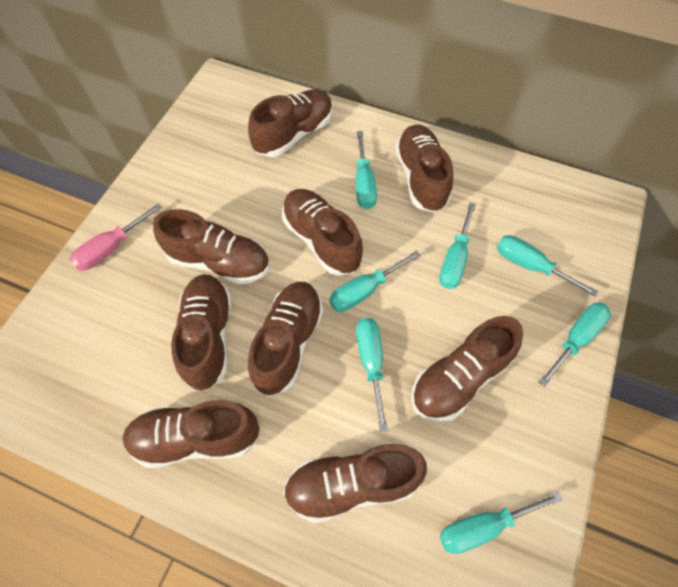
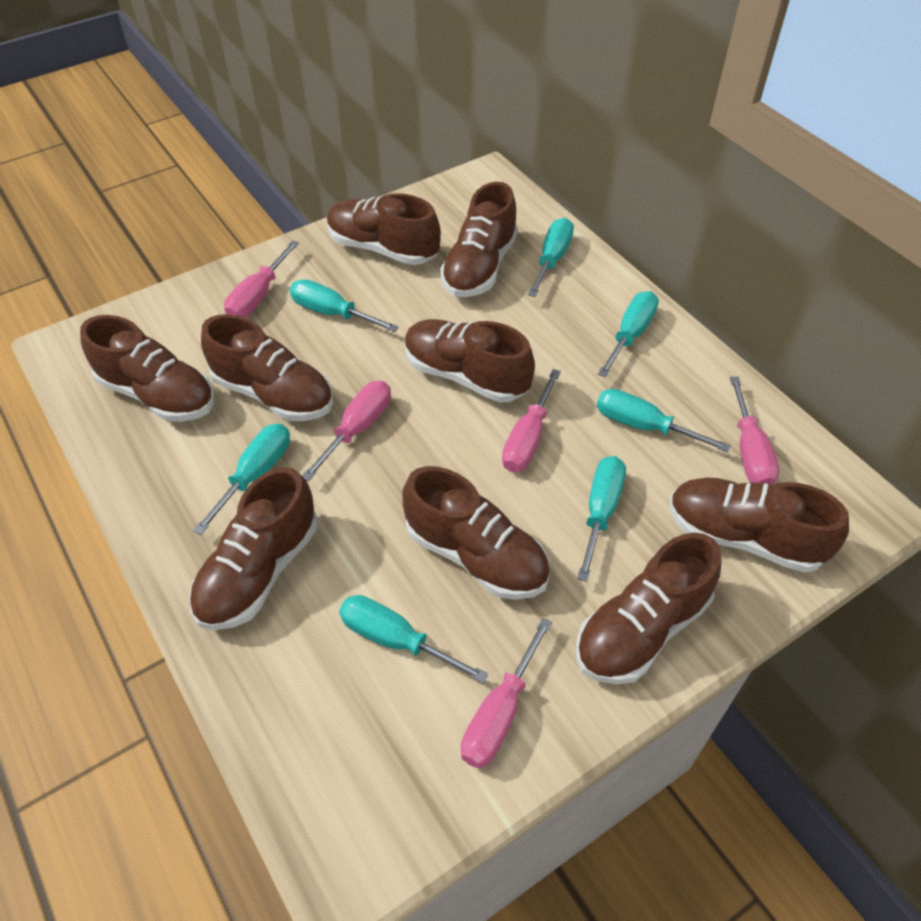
pink screwdriver: [70,204,162,271] = 1 -> [224,240,299,318] [302,381,391,481] [461,618,552,769] [502,369,561,472] [730,377,779,485] = 5

